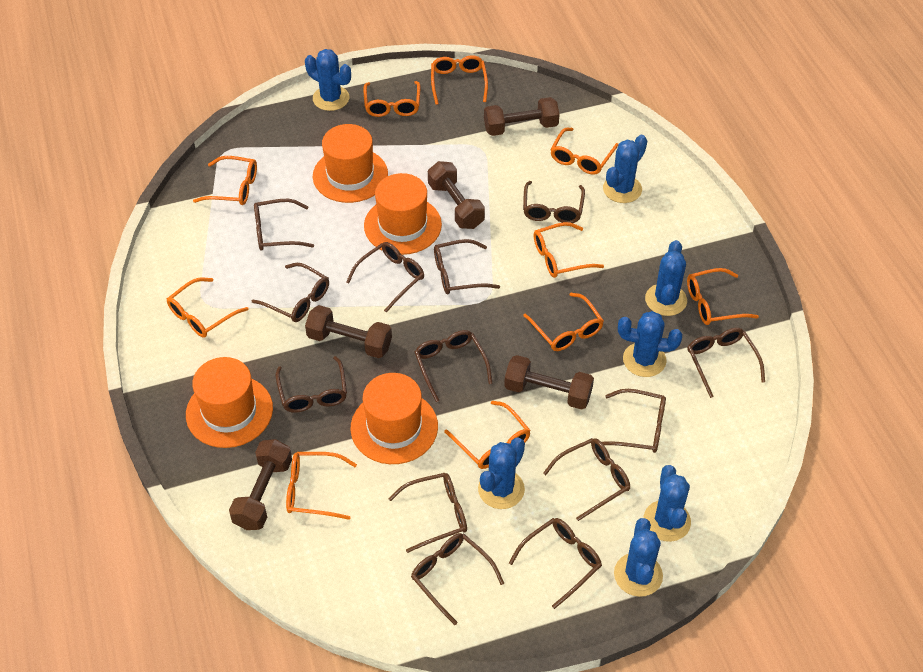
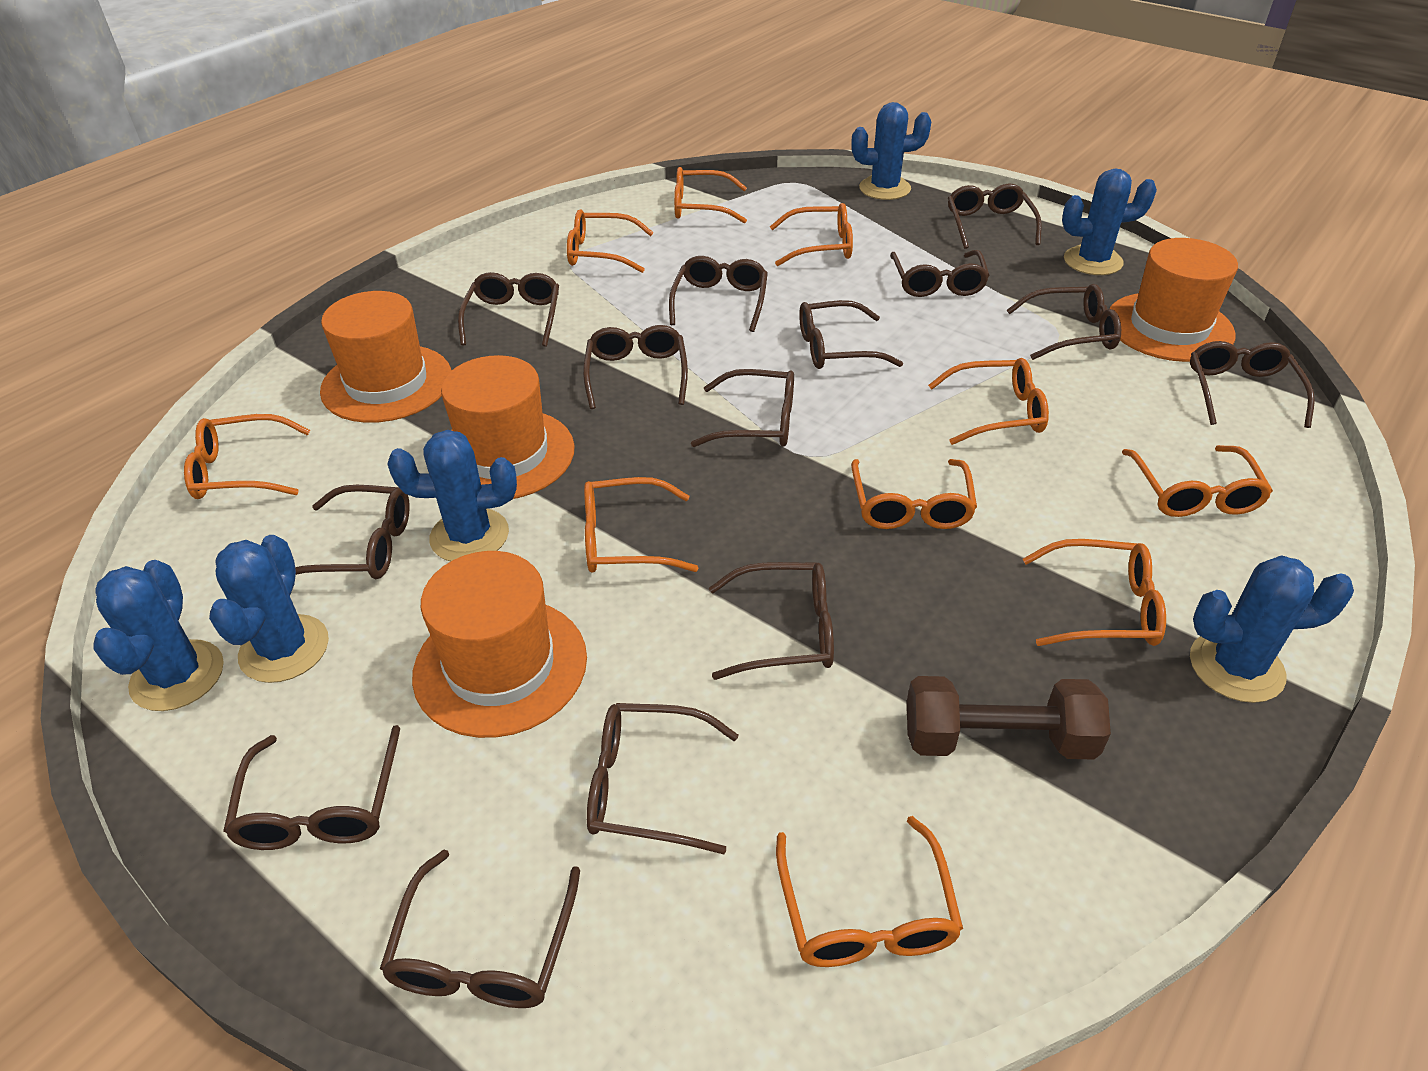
blue cactus: [305,49,351,111] [478,438,525,509] [603,135,647,203] [614,518,663,597] [618,311,682,377] [643,465,691,542] [645,240,687,316] = 7 -> [93,560,224,711] [209,535,329,683] [387,430,517,561] [851,102,931,200] [1062,168,1157,275] [1190,555,1354,703] = 6
brown dumbbell: [229,439,292,530] [305,305,392,358] [428,161,485,229] [484,97,560,136] [504,355,594,410] = 5 -> [907,676,1111,760] = 1
brown glasses: [252,263,329,322] [254,199,314,251] [276,356,347,413] [346,242,424,313] [388,473,467,553] [411,533,504,625] [414,330,493,402] [434,239,500,294] [509,518,602,609] [523,181,585,223] [543,438,630,521] [602,389,666,453] [687,328,765,398] = 13 -> [223,725,400,850] [295,485,410,579] [380,849,580,1008] [458,272,559,347] [583,325,688,409] [587,703,739,854] [669,256,768,332] [691,369,794,447] [709,562,834,680] [799,300,903,369] [890,250,990,297] [948,183,1042,249] [1007,284,1121,360] [1190,341,1315,428] = 14

